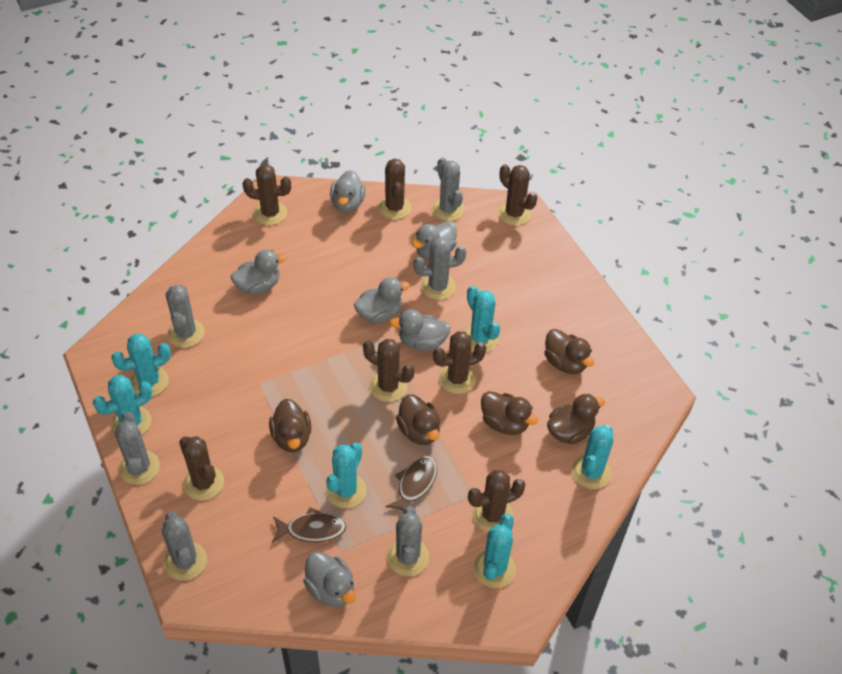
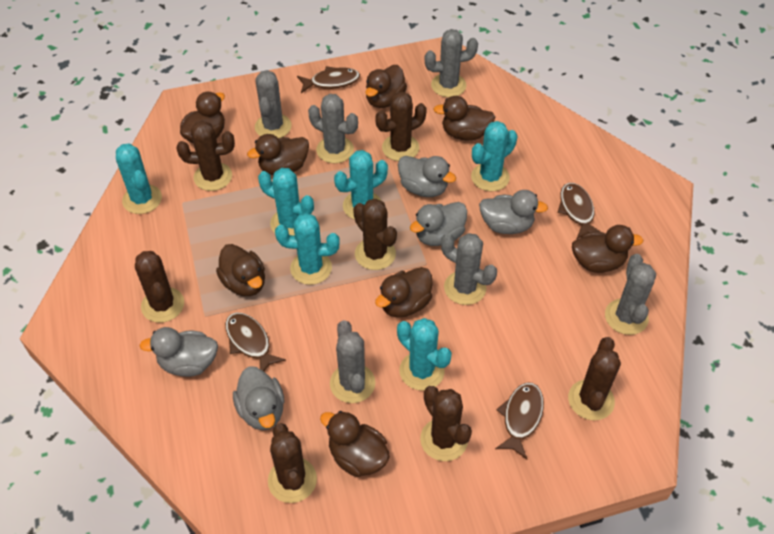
brown duck: [269,399,311,452] [396,394,440,445] [481,391,538,435] [544,329,594,374] [547,394,605,444] = 5 -> [180,92,225,143] [216,244,265,296] [247,134,309,175] [320,411,390,477] [365,65,407,108] [375,267,433,318] [434,96,495,140] [572,225,643,273] = 8
brown fish: [272,507,346,543] [386,456,437,511] = 2 -> [225,312,286,371] [297,66,360,93] [495,382,544,459] [558,183,601,239] = 4
grey duck: [231,249,286,295] [303,552,356,607] [330,170,366,213] [354,277,410,323] [390,309,451,351] [412,221,457,259] = 6 -> [140,327,218,377] [233,366,284,430] [398,156,456,197] [410,202,467,246] [479,190,548,234] = 5

